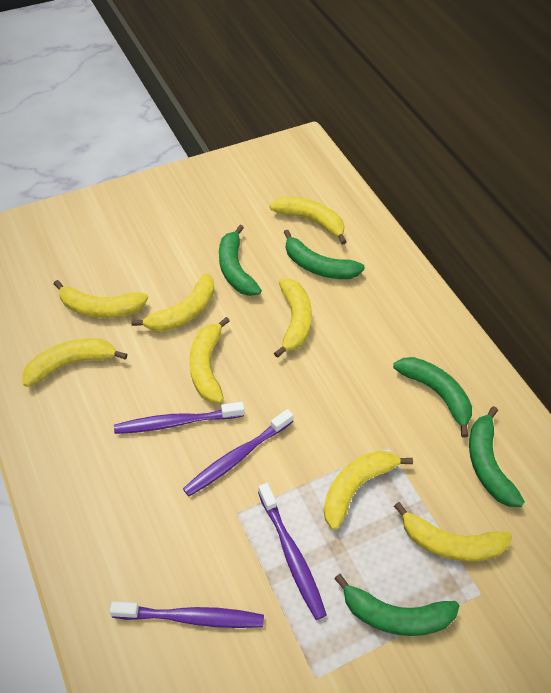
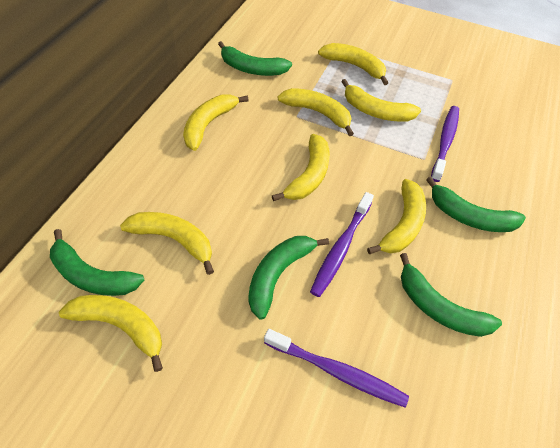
purple toothbrush: [110,601,264,628] [114,402,244,434] [183,409,293,496] [258,483,327,620] = 4 -> [264,329,409,408] [310,192,374,297] [431,106,459,182] = 3

